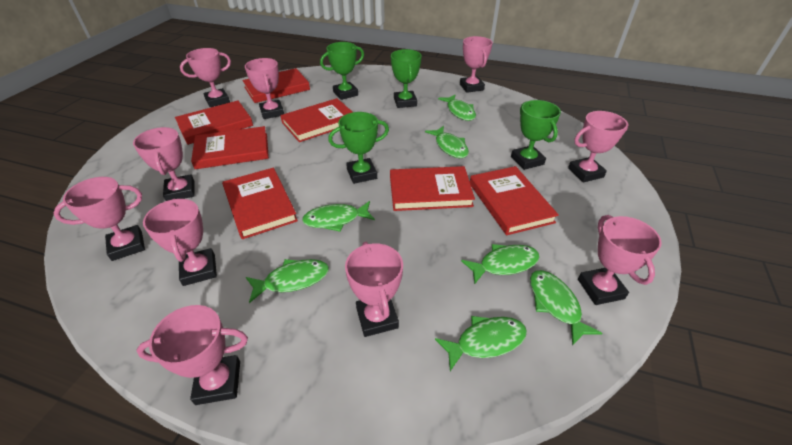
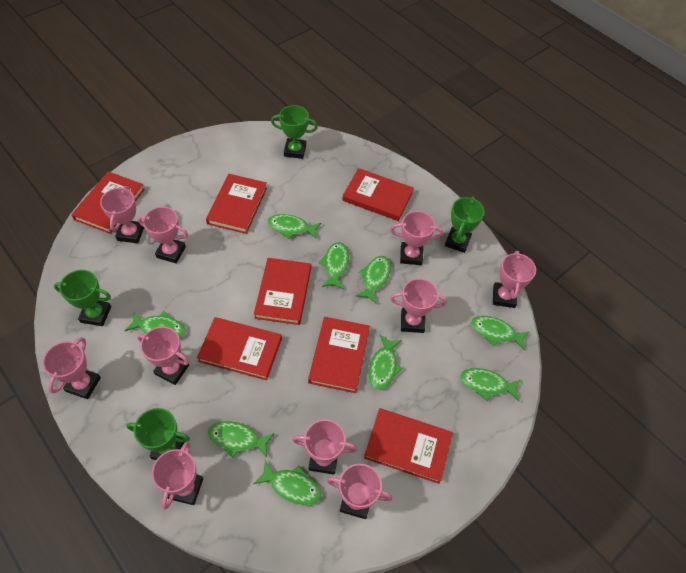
green fish: [246,259,329,303] [302,201,375,232] [425,126,469,158] [435,316,527,371] [438,94,476,121] [461,244,540,284] [530,270,603,346] = 7 -> [125,311,186,338] [208,421,274,458] [253,460,322,506] [267,214,321,240] [319,242,349,289] [355,256,391,303] [368,335,403,390] [460,368,521,401] [471,316,530,351] = 9

